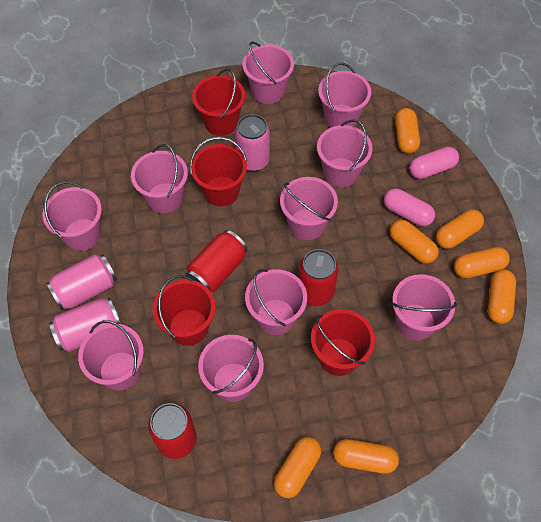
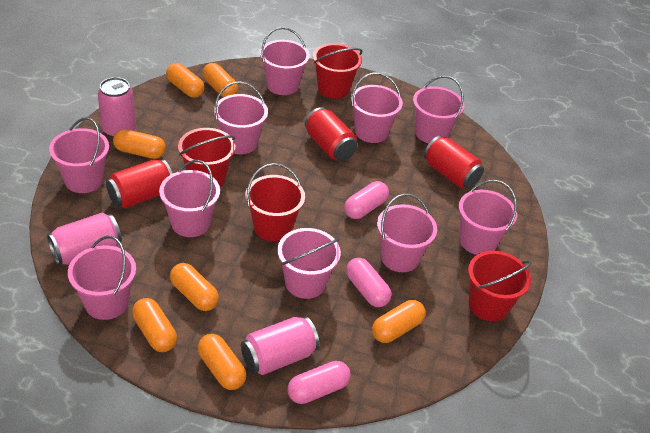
pink capsule: [384,188,435,226] [410,147,459,179] = 2 -> [288,361,351,404] [344,181,389,219] [346,258,391,307] = 3

